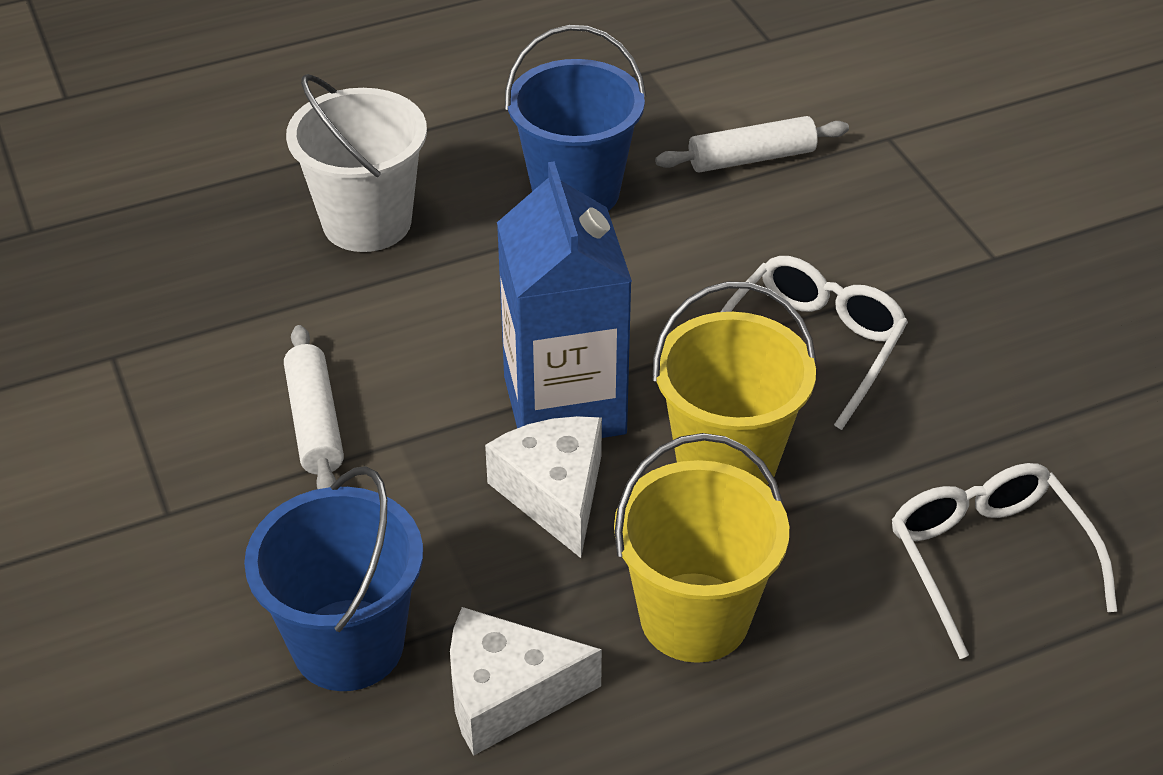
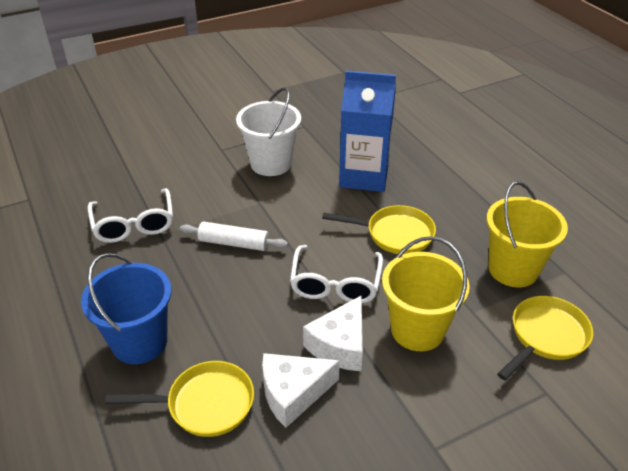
blue bucket: [244,466,423,691] [505,25,646,211] = 2 -> [81,253,172,364] = 1
white rolling pin: [284,325,344,489] [655,116,849,172] = 2 -> [180,222,288,251] = 1
yellow pan: none = 0 -> [105,361,254,437] [322,205,436,254] [497,296,593,380] = 3

